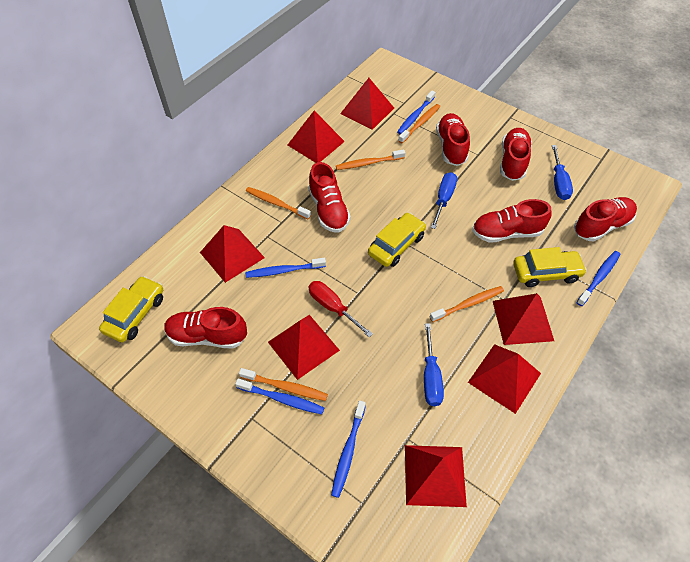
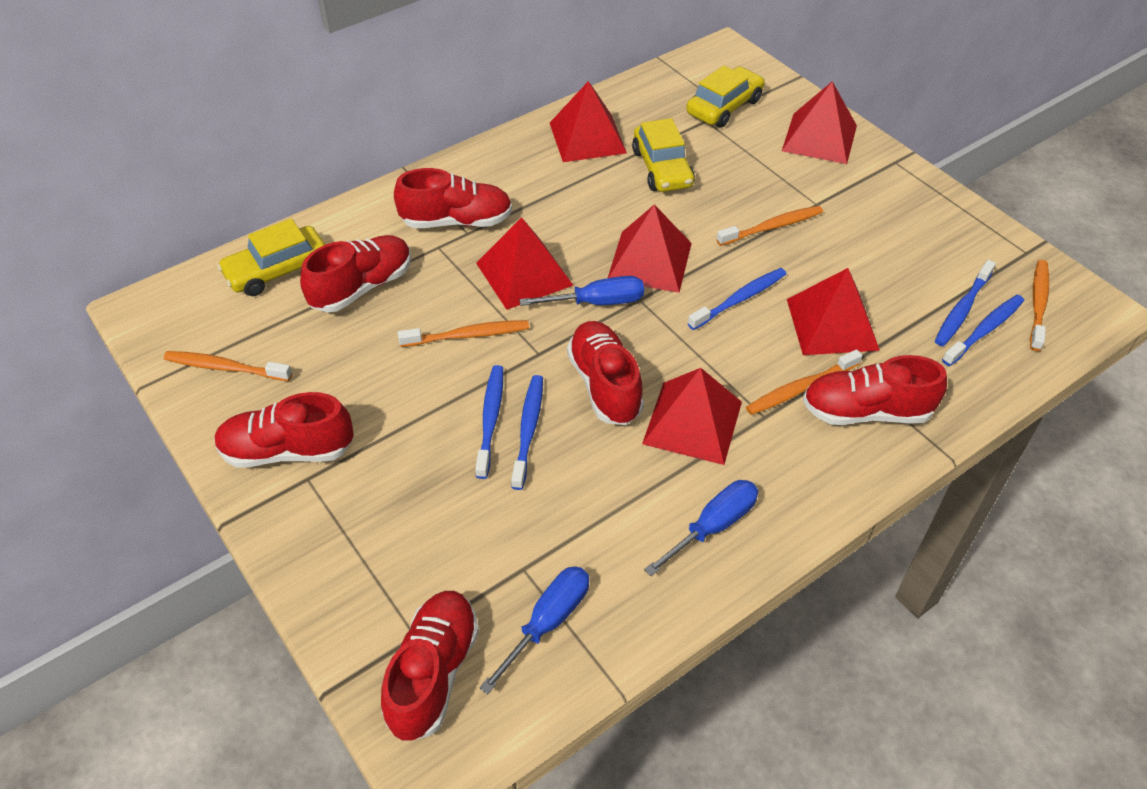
red pyramid: [200,225,265,283] [268,315,340,380] [288,111,345,163] [340,78,394,130] [405,445,467,507] [468,344,541,414] [493,293,554,345] = 7 -> [476,217,574,310] [550,81,627,162] [608,204,692,293] [642,368,742,465] [782,81,857,164] [787,268,880,355] = 6
red screwdriver: [309,281,373,337] = 1 -> none = 0

